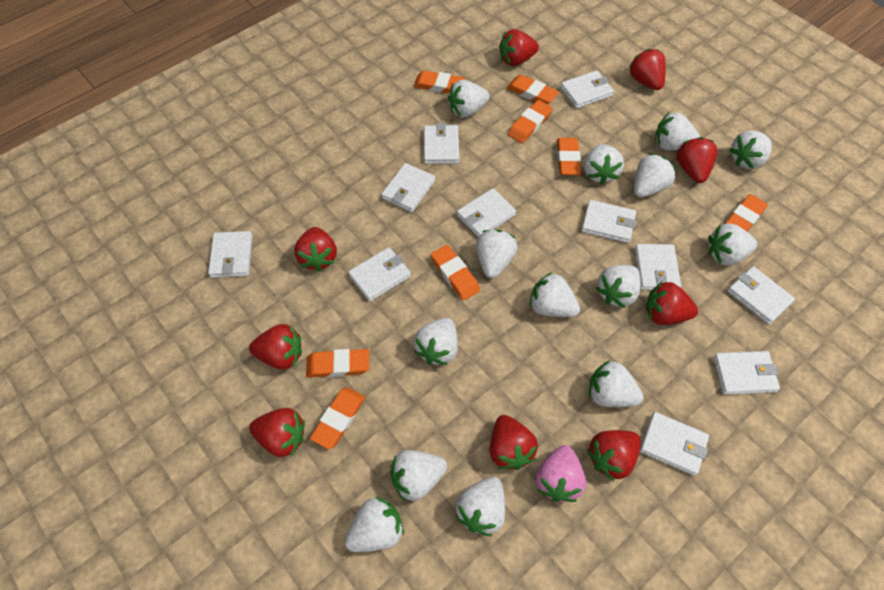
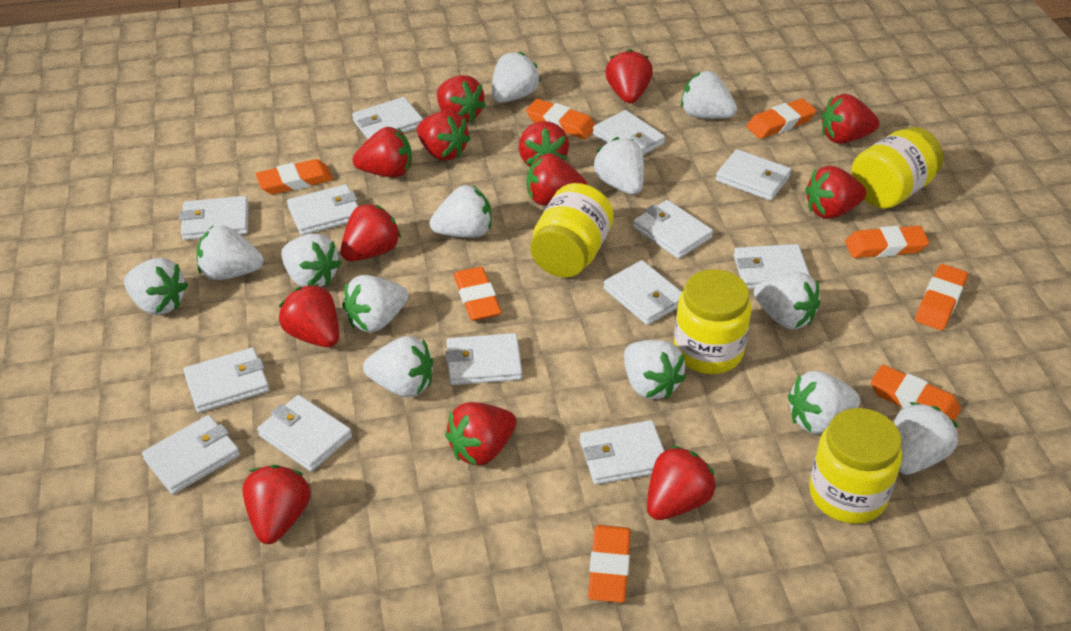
pink strawberry: [535,445,586,502] = 1 -> none = 0
red strawberry: [249,324,302,370] [249,408,305,457] [294,227,337,272] [490,415,538,470] [499,29,539,66] [587,430,641,481] [629,49,666,90] [646,282,698,325] [677,137,718,183] = 9 -> [242,465,310,544] [279,284,339,347] [341,203,401,261] [353,127,412,178] [417,110,471,161] [437,75,486,123] [445,402,517,466] [519,121,569,167] [527,153,587,205] [605,49,653,104] [647,445,716,520] [805,166,866,219] [822,94,879,144] = 13
white strawberry: [345,497,404,552] [390,450,447,501] [414,318,458,365] [448,80,489,118] [455,477,505,536] [476,230,518,278] [530,272,580,317] [584,144,624,185] [589,360,643,407] [596,265,641,308] [634,153,676,197] [655,112,700,150] [708,223,757,265] [729,130,772,169] = 14 -> [124,258,188,315] [197,225,263,280] [281,233,341,287] [342,275,408,333] [363,336,433,397] [430,185,492,238] [491,52,541,103] [593,137,644,195] [624,340,686,399] [681,71,737,119] [754,272,820,330] [788,371,860,434] [894,402,959,475] = 13
white wallet: [208,231,253,278] [348,247,411,302] [381,163,435,212] [424,123,459,164] [457,188,516,237] [560,70,614,108] [581,200,636,243] [635,244,681,290] [640,412,709,476] [713,351,780,395] [728,266,795,324] = 11 -> [142,415,240,494] [179,196,249,240] [183,347,269,413] [257,395,352,471] [287,184,358,235] [352,97,423,139] [445,333,522,385] [580,420,664,485] [593,110,665,155] [603,260,682,325] [633,200,713,259] [716,149,791,200] [734,244,810,289] = 13
yellow jar: none = 0 -> [530,183,614,278] [674,269,752,374] [809,408,902,524] [851,127,943,209] = 4

